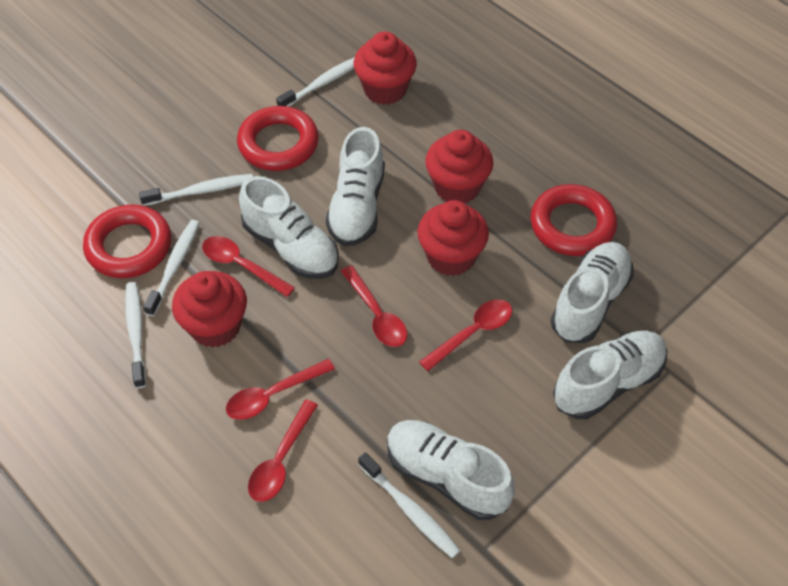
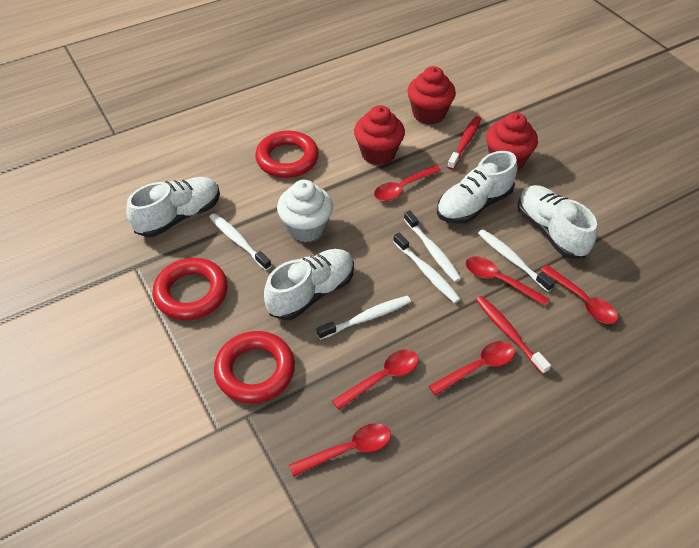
red cupcake: [172,271,247,348] [354,31,417,105] [417,200,489,276] [425,130,493,203] = 4 -> [354,105,405,165] [407,66,456,125] [486,112,538,170] = 3
red spoon: [202,236,295,297] [226,359,335,420] [248,400,318,502] [341,265,407,347] [419,299,512,371] = 5 -> [289,423,391,477] [332,350,418,410] [374,165,441,201] [429,341,515,396] [466,257,549,306] [541,265,618,324] = 6
red toothbrush: none = 0 -> [447,116,481,170] [476,296,551,375] = 2
white cupcake: none = 0 -> [277,180,333,242] = 1
white shoe: [239,176,339,279] [326,127,385,246] [387,420,515,520] [551,242,634,343] [553,331,667,419] = 5 -> [126,177,220,237] [264,249,354,320] [437,151,517,224] [518,185,597,259] = 4

